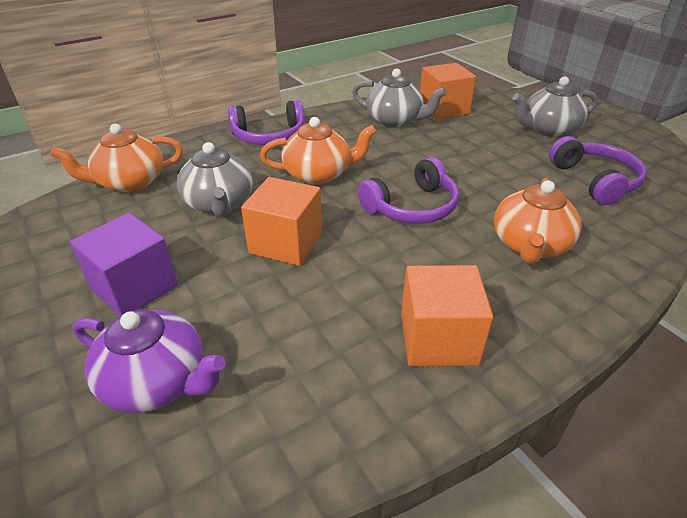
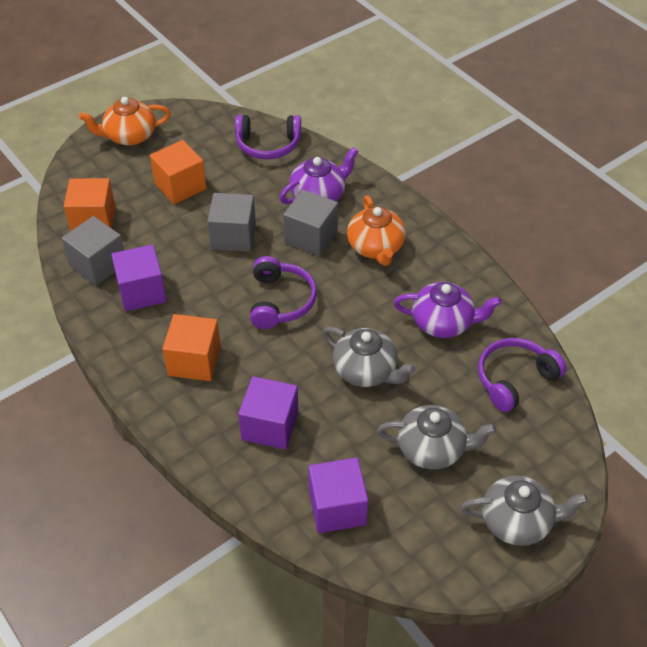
grey cube: none = 0 -> [62,216,124,286] [207,193,256,252] [283,190,338,256] = 3
orange teapot: [50,124,183,193] [260,117,377,185] [494,178,582,264] = 3 -> [79,97,171,146] [347,196,406,266] = 2
purple cube: [70,213,178,316] = 1 -> [111,244,167,311] [238,376,299,449] [308,457,368,533] = 3
purple teapot: [72,309,226,413] = 1 -> [279,147,359,204] [393,282,502,338] = 2

